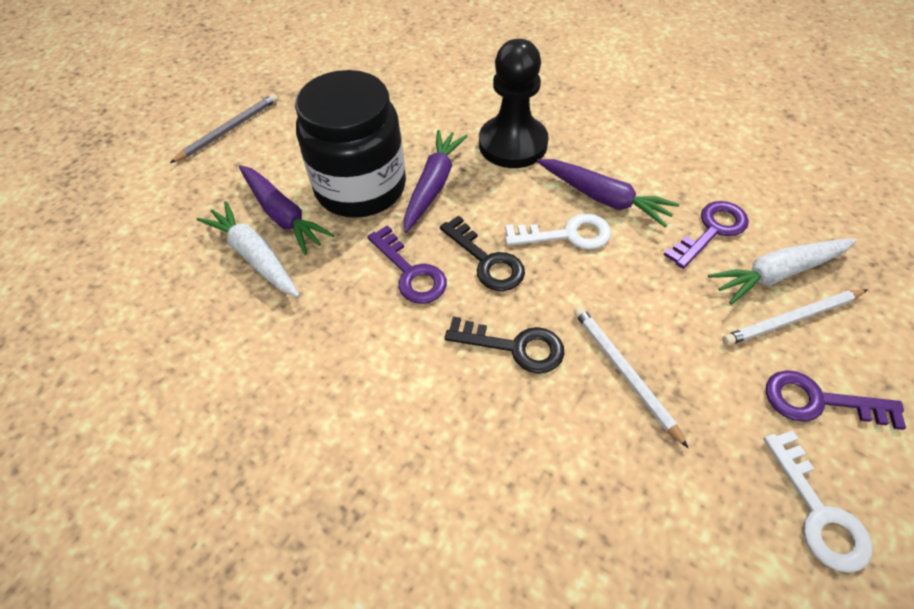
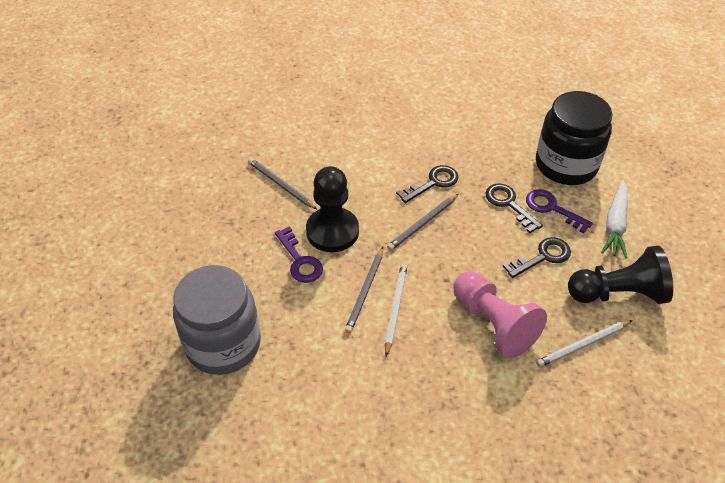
black key: [440,215,525,291] [445,317,564,374] = 2 -> [396,165,458,203] [485,183,543,233] [503,237,571,278] = 3
black pawn: [479,39,548,168] = 1 -> [306,166,359,252] [568,246,673,304] = 2
grey jar: none = 0 -> [173,265,261,375] = 1
grey pencil: [170,94,278,163] = 1 -> [248,158,317,209] [345,247,383,333] [387,194,458,251] = 3
pink pawn: none = 0 -> [453,272,547,358] = 1
purple carrot: [239,165,334,255] [404,130,468,233] [537,159,679,227] = 3 -> none = 0
purple key: [367,225,447,304] [664,201,749,269] [766,370,906,430] = 3 -> [275,226,323,283] [526,189,593,233] = 2
white carrot: [197,201,300,297] [708,238,857,305] = 2 -> [601,180,628,259] = 1
white key: [505,213,611,250] [764,430,872,573] = 2 -> none = 0

